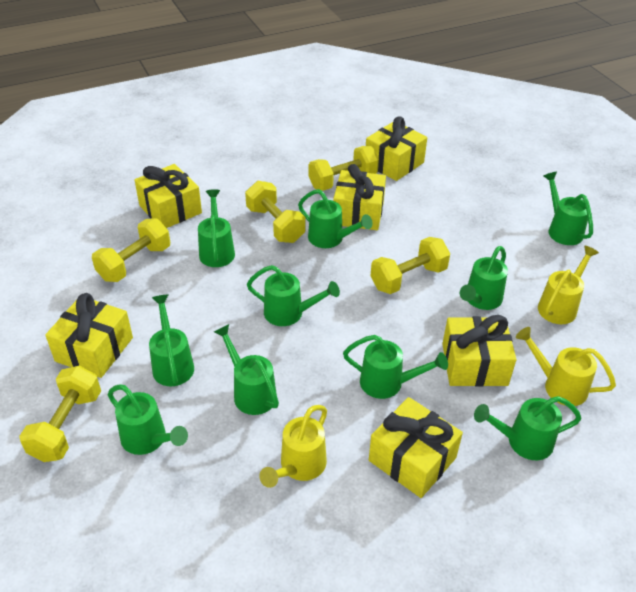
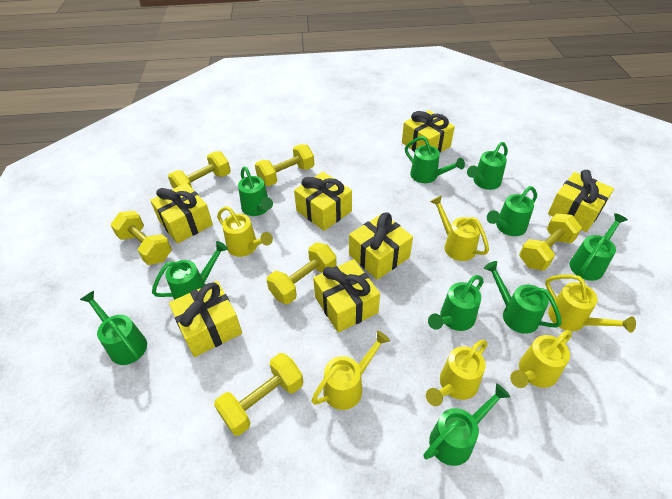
yellow dumbbell: [19,366,101,462] [92,218,170,282] [245,181,305,243] [309,146,379,191] [371,237,450,294] = 5 -> [110,211,172,265] [168,151,231,189] [214,353,303,436] [255,144,314,186] [267,242,336,304] [519,214,582,271] = 6
yellow gift: [45,293,133,378] [135,164,202,228] [333,164,386,230] [366,116,427,181] [369,397,463,498] [442,315,516,387] = 6 -> [150,183,213,244] [169,281,242,357] [294,172,352,231] [313,259,380,333] [349,213,413,280] [402,110,455,153] [548,170,614,232] = 7
yellow watering can: [259,405,327,488] [516,327,616,406] [538,246,599,324] = 3 -> [217,206,273,257] [311,331,390,410] [426,340,488,406] [430,196,489,261] [510,330,572,388] [545,274,636,333] = 6

